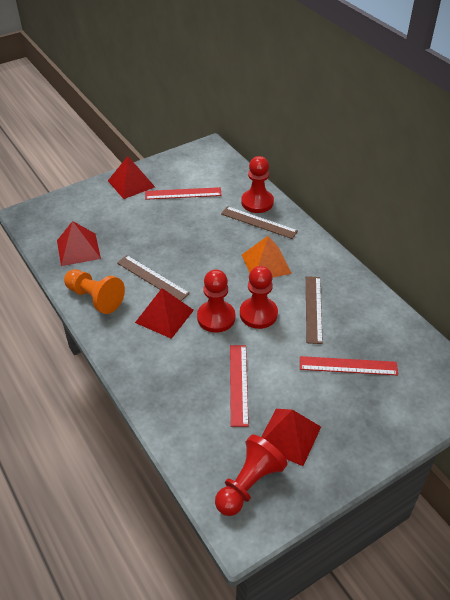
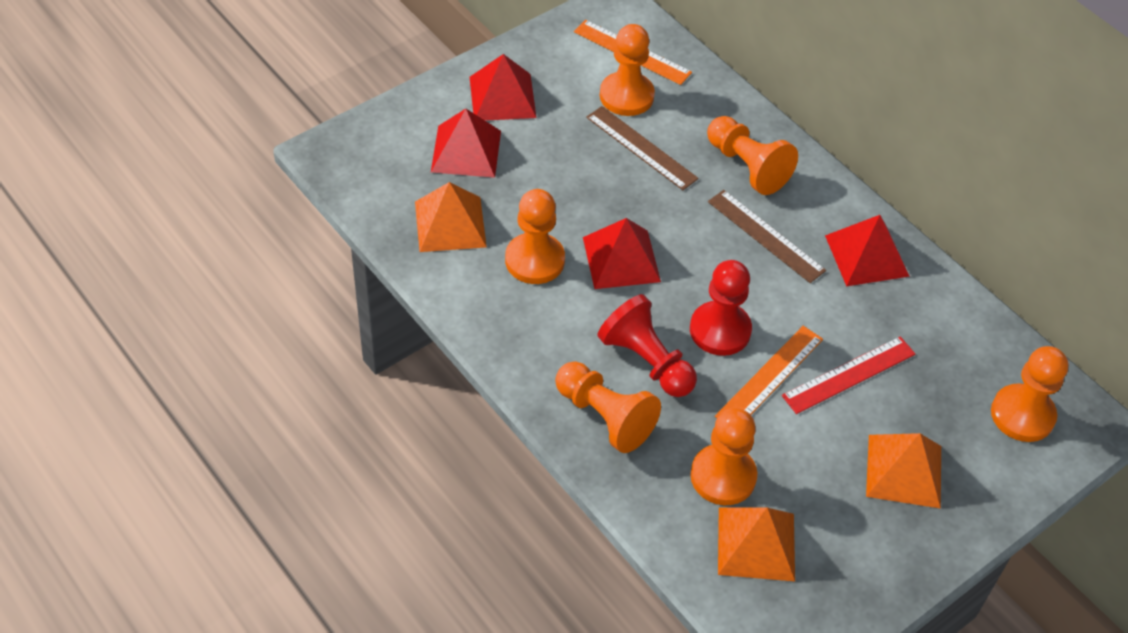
brown ruler: [117,255,190,301] [221,206,298,239] [306,276,323,344] = 3 -> [586,106,698,190] [708,190,826,283] = 2
orange pawn: [64,269,125,314] = 1 -> [505,189,565,284] [555,361,661,453] [600,24,655,116] [690,408,757,505] [707,116,798,195] [991,346,1068,442] = 6
orange pyramid: [242,236,292,278] = 1 -> [415,182,487,252] [718,507,795,581] [866,433,941,509] = 3
orange ruler: none = 0 -> [574,20,692,85] [715,326,823,418] = 2
red pawn: [197,269,235,333] [215,435,288,516] [240,266,278,329] [241,156,274,213] = 4 -> [598,294,697,397] [690,260,752,356] = 2
red ruler: [145,187,222,200] [230,345,249,427] [300,356,398,375] = 3 -> [782,336,915,414] = 1

